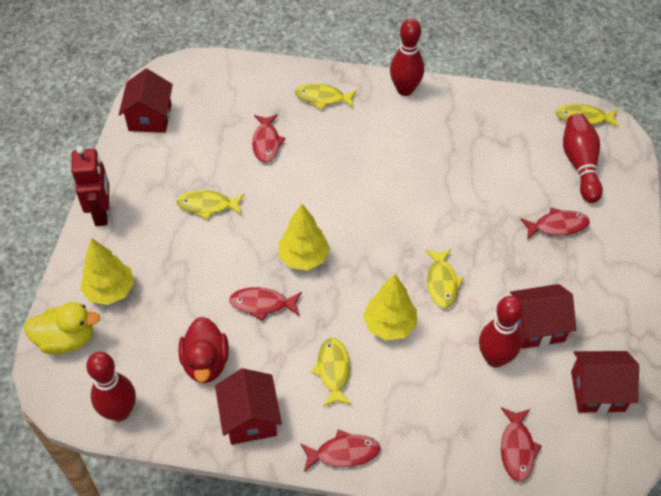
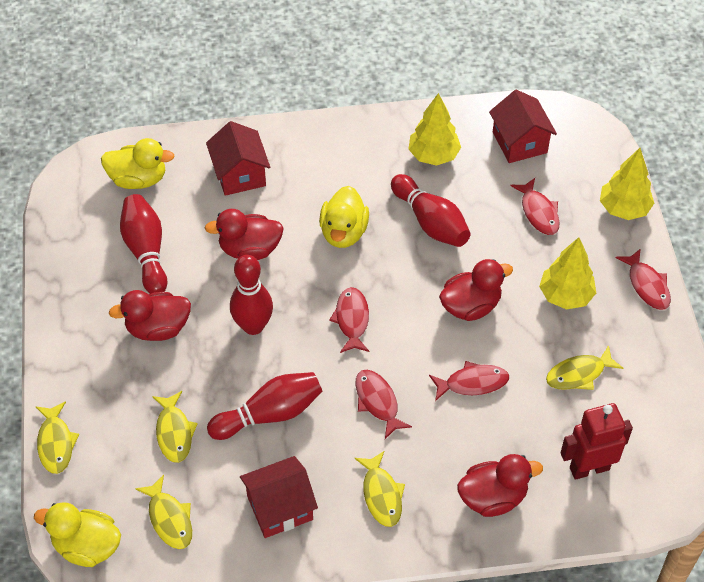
red duck: [178,317,229,383] = 1 -> [109,290,191,341] [205,209,284,260] [439,259,513,321] [457,454,543,517] = 4
red house: [119,69,173,133] [215,368,282,445] [510,284,576,349] [571,351,639,413] = 4 -> [206,121,270,196] [240,456,318,538] [489,90,557,163] = 3
yellow duck: [24,302,100,354] = 1 -> [34,502,121,567] [101,138,175,189] [319,186,369,248] = 3

